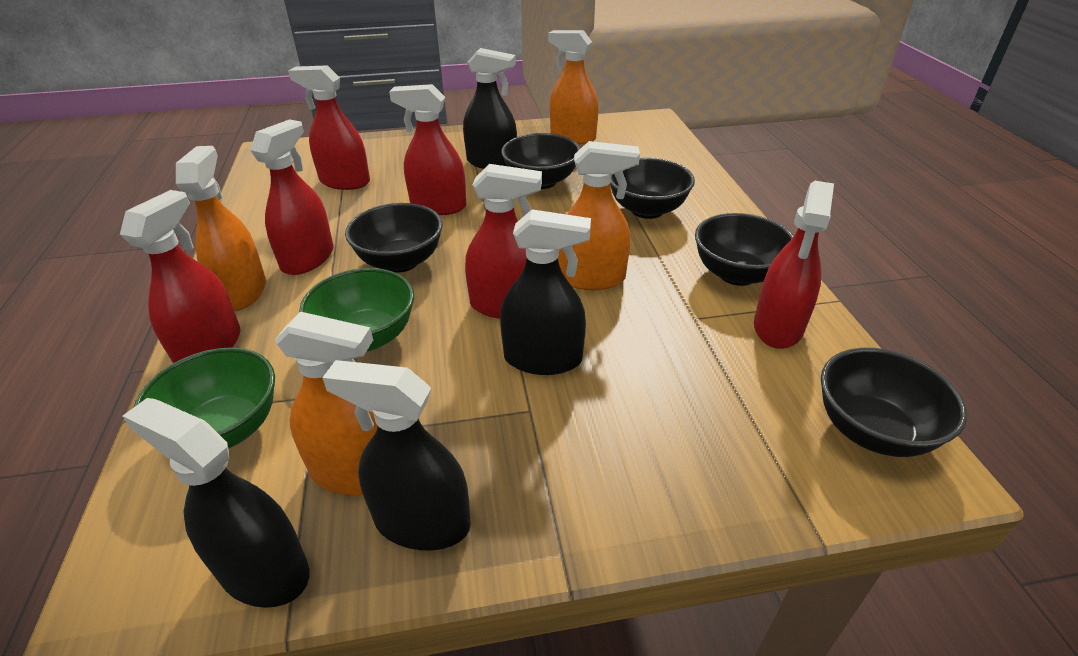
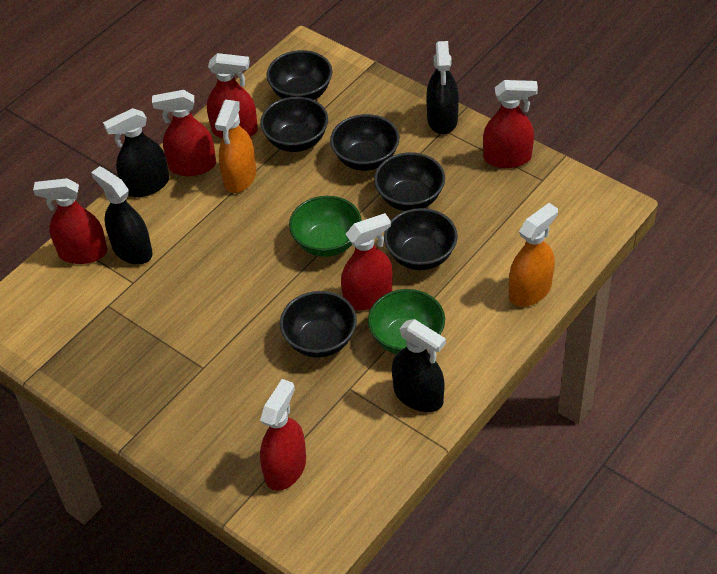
black bowl: [345,203,443,273] [501,133,580,189] [610,158,695,219] [695,213,794,286] [821,348,967,457] = 5 -> [260,97,328,152] [266,50,332,100] [280,291,357,358] [330,114,399,171] [374,152,445,211] [384,208,458,270] = 6
orange spray bottle: [176,146,266,311] [275,311,378,495] [548,30,598,144] [558,141,640,290] = 4 -> [215,100,256,193] [509,203,558,307] = 2

